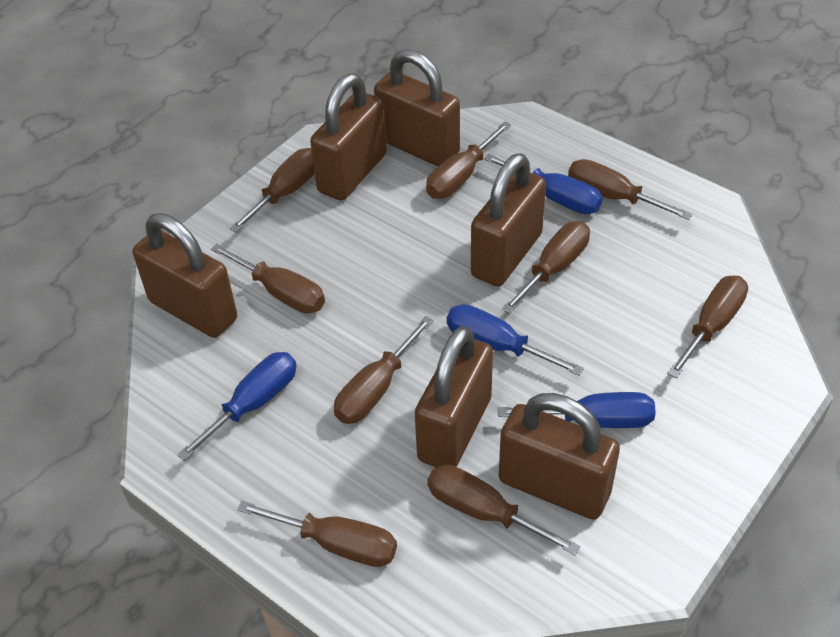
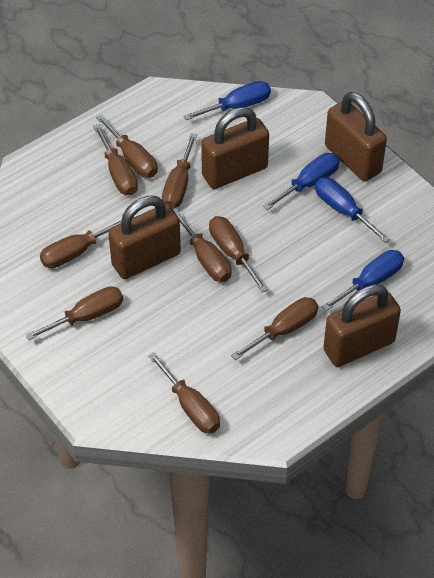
brown padlock: [133,213,237,338] [310,73,387,200] [374,49,460,166] [415,326,493,467] [471,153,546,286] [499,393,620,520] = 6 -> [108,196,181,279] [201,107,269,189] [323,284,401,367] [325,92,387,181] = 4

